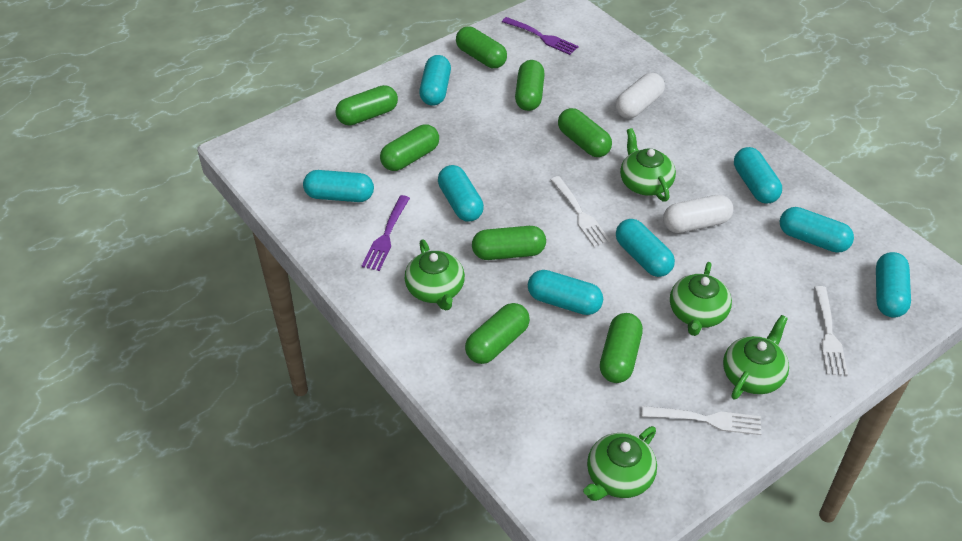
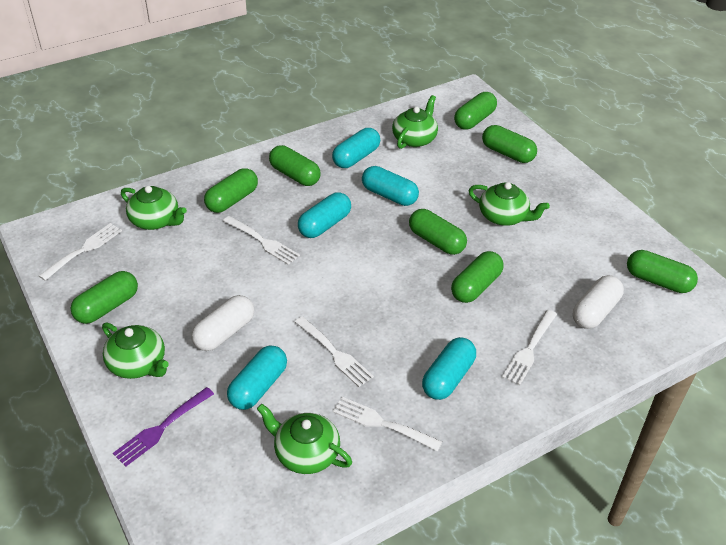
purple fork: [362,195,410,271] [502,17,578,55] = 2 -> [113,387,214,467] = 1
turquoise capsule: [303,170,374,202] [419,55,451,106] [438,165,484,222] [528,270,603,315] [616,219,675,277] [734,147,782,204] [780,207,854,253] [876,252,911,318] = 8 -> [227,345,287,410] [298,192,351,238] [332,128,380,168] [362,166,419,206] [422,337,476,400] = 5
white fork: [550,176,610,247] [642,406,761,435] [814,286,848,376] = 3 -> [39,223,122,281] [223,216,300,265] [295,316,374,387] [333,397,442,451] [502,310,557,385] = 5

